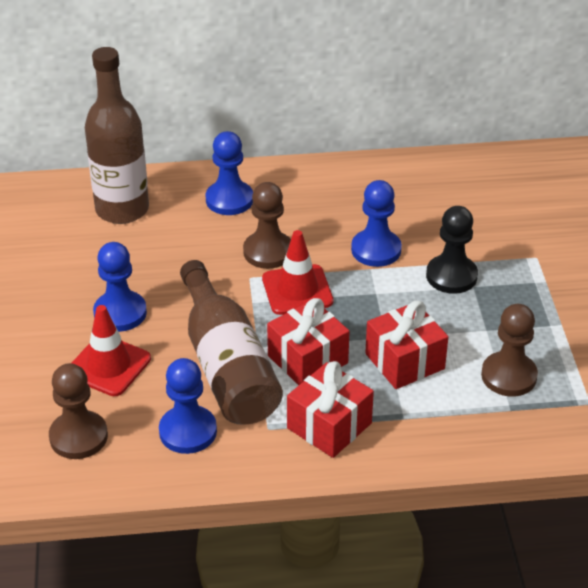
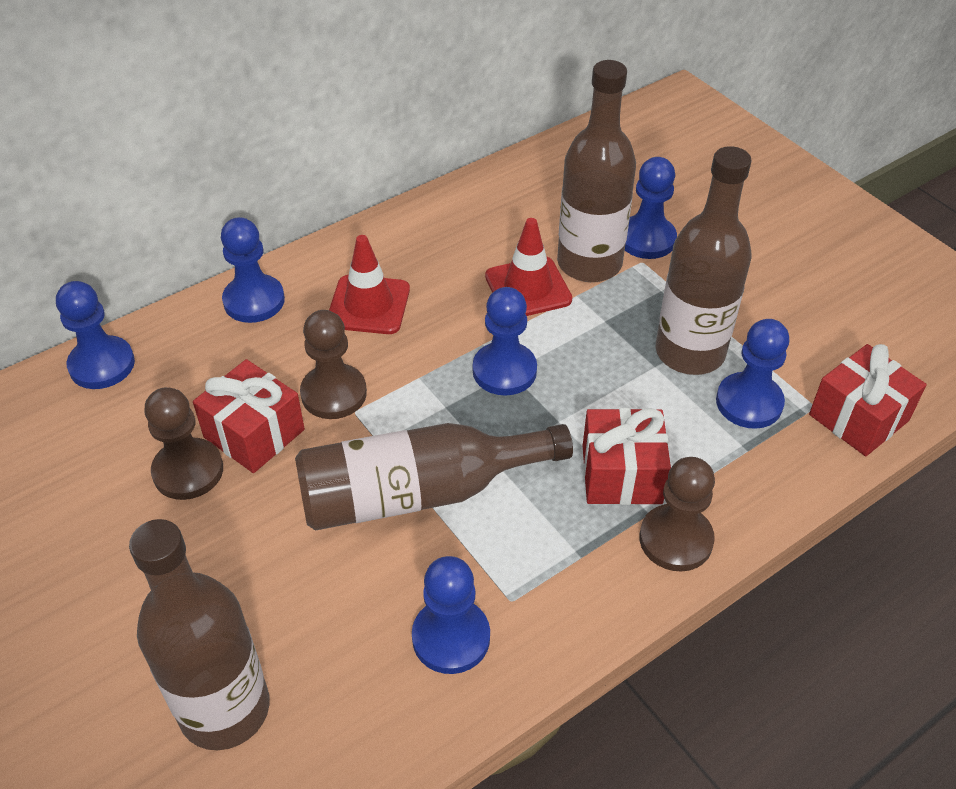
black pawn: [426,206,478,294] = 1 -> none = 0
blue pawn: [93,242,147,332] [159,358,217,454] [206,131,253,215] [351,180,402,267] = 4 -> [56,281,135,389] [221,217,285,323] [412,556,490,674] [473,287,537,395] [625,157,677,259] [716,319,789,429] = 6
brown bottle: [85,47,149,224] [180,260,283,425] = 2 -> [129,519,270,750] [295,423,573,531] [557,60,636,282] [656,146,752,375] = 4

